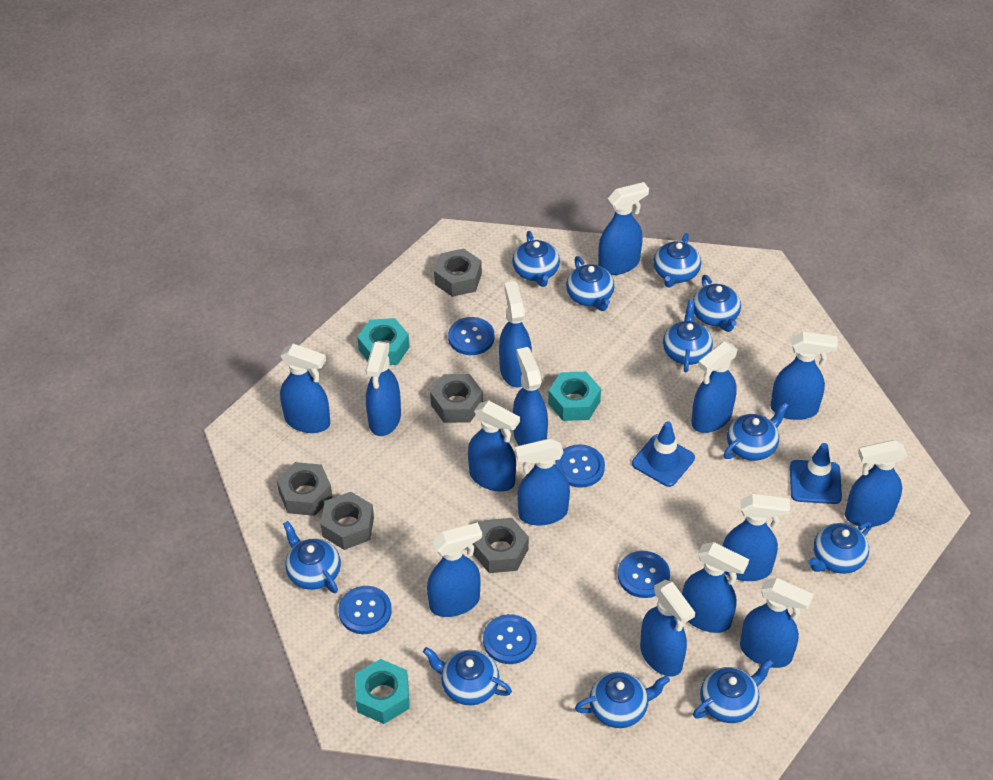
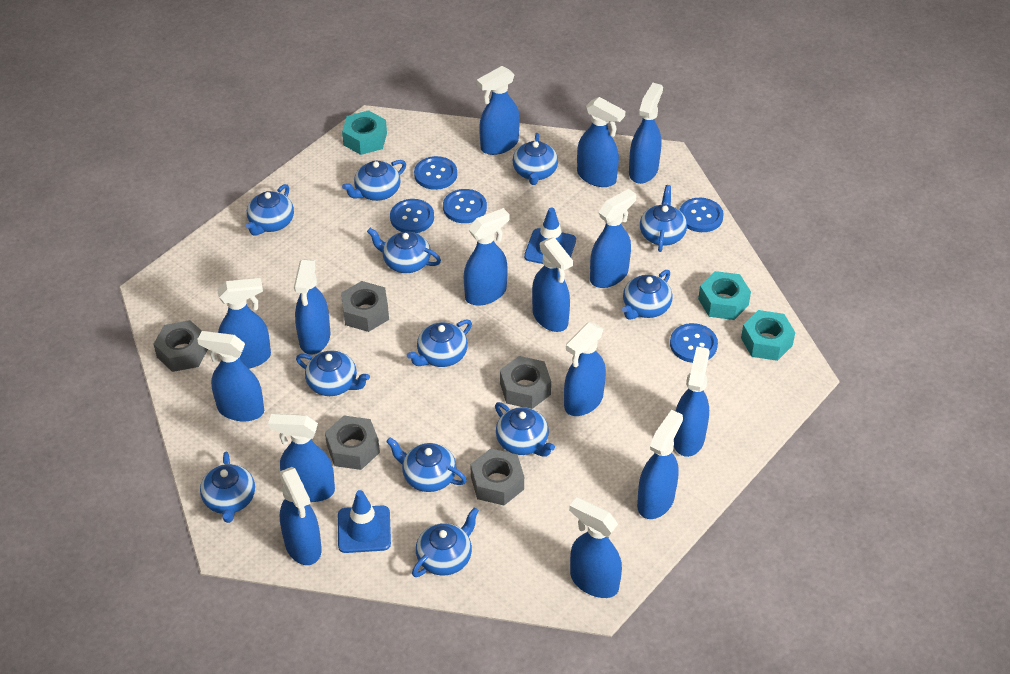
blue teapot: [283,521,341,593] [423,647,512,705] [512,231,560,287] [566,256,614,311] [575,672,670,728] [653,233,701,288] [663,300,713,373] [693,275,741,332] [693,659,774,723] [723,402,789,461] [808,522,872,574] = 11 -> [200,451,255,523] [245,184,294,236] [296,350,370,396] [342,160,406,201] [367,228,441,273] [386,438,467,492] [407,320,472,367] [412,507,479,577] [495,402,555,457] [513,133,558,185] [622,270,672,319] [640,185,687,252] = 12

